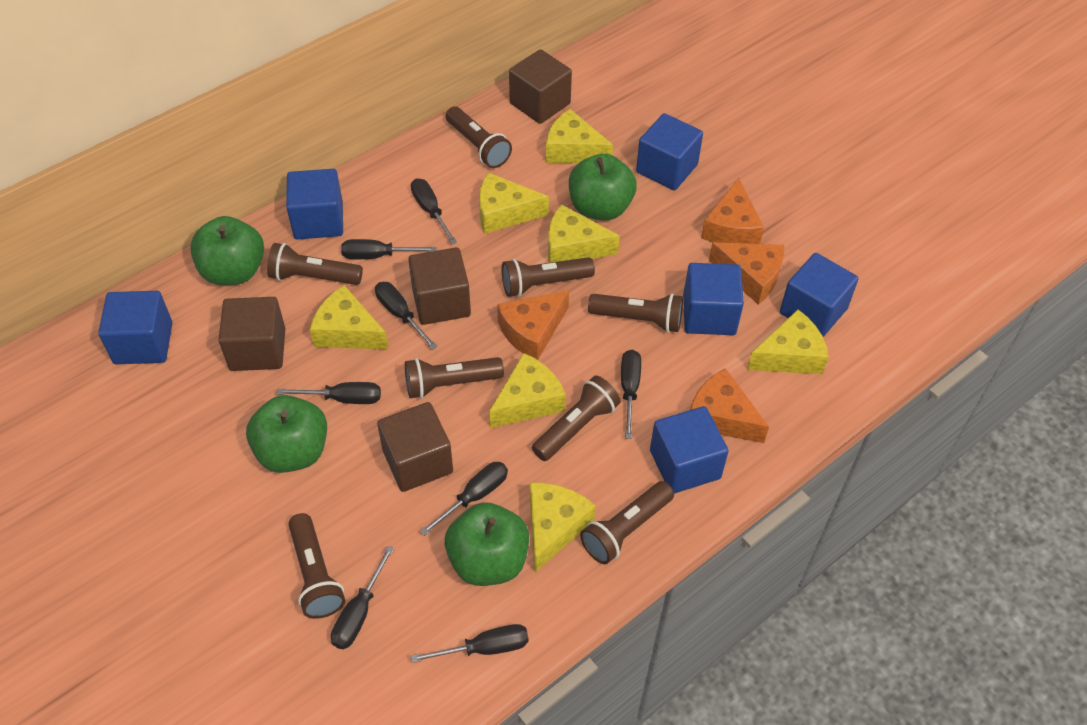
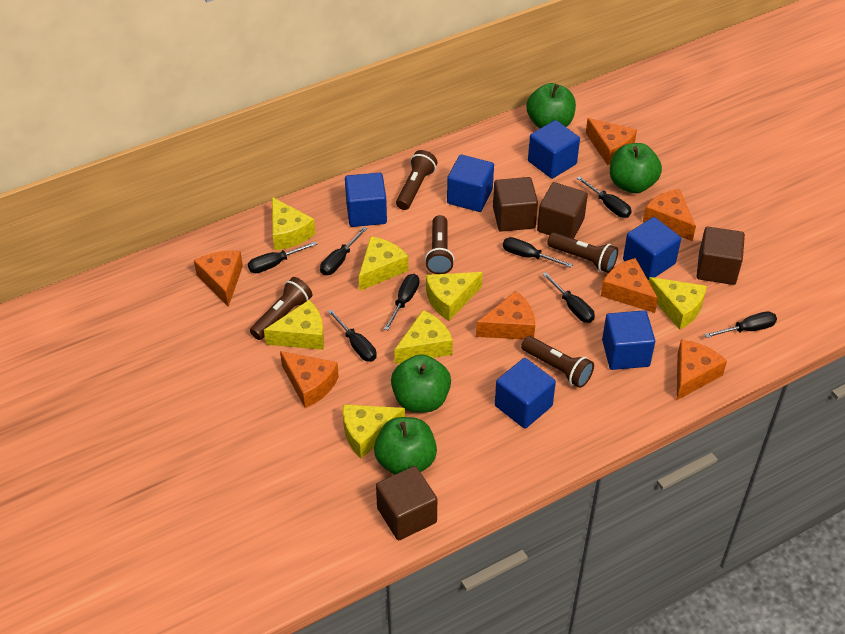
brown flashlight: [267,243,363,285] [288,513,345,619] [405,357,504,399] [446,106,512,168] [502,257,595,297] [532,375,621,461] [580,481,674,564] [588,293,683,333] = 8 -> [250,277,312,340] [396,150,438,210] [425,215,454,274] [521,336,594,388] [547,232,618,273] = 5
orange cheese: [497,290,569,360] [690,368,769,443] [701,178,764,244] [709,242,784,304] = 4 -> [194,251,243,307] [280,351,339,408] [476,291,535,340] [586,118,637,165] [601,258,658,313] [643,189,696,241] [677,339,727,400] = 7

